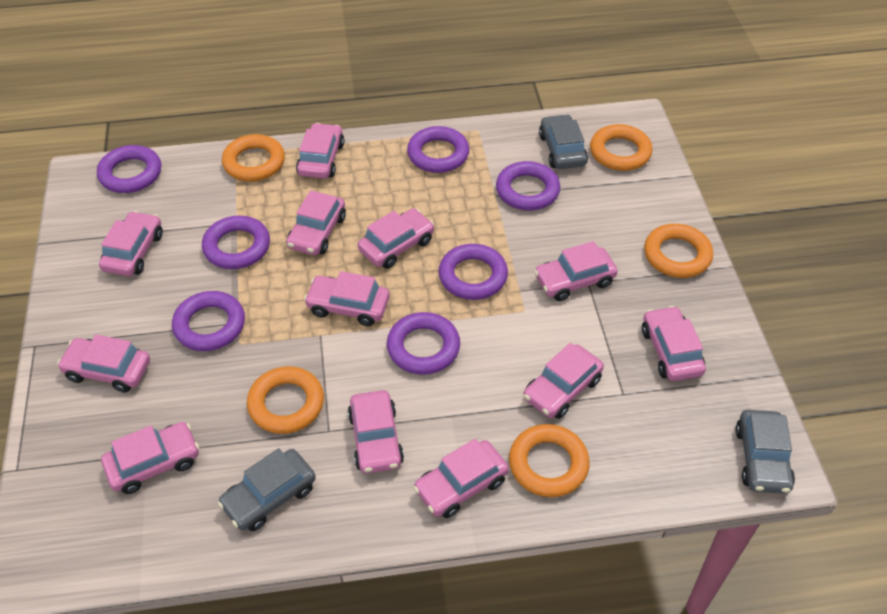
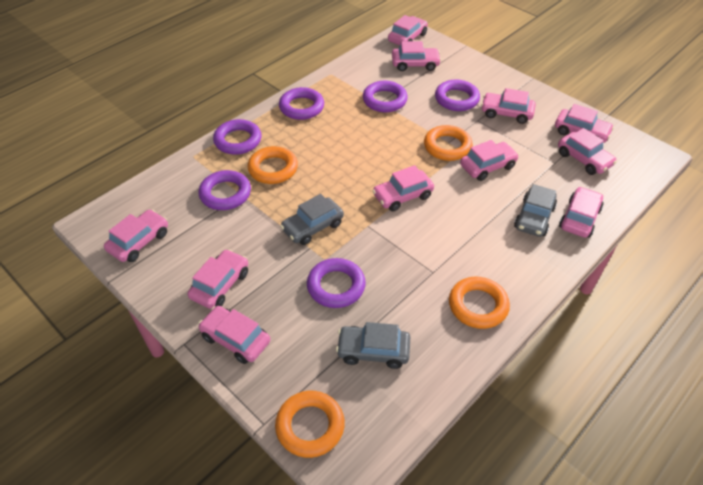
orange ring: [222,134,285,182] [247,366,324,434] [509,424,590,497] [590,124,653,171] [644,224,713,278] = 5 -> [248,146,298,184] [275,391,345,458] [424,125,473,161] [449,277,510,329] = 4
pink car: [57,334,150,393] [99,211,163,276] [101,422,199,494] [286,190,346,255] [296,123,344,179] [304,271,390,326] [348,390,404,474] [358,208,434,269] [414,439,509,518] [523,343,604,419] [534,241,618,301] [642,306,706,381] = 12 -> [104,209,168,262] [187,249,248,309] [198,306,270,364] [372,165,434,211] [388,15,428,45] [392,41,441,71] [460,140,519,181] [481,88,536,124] [555,104,614,143] [558,128,617,175] [559,187,604,238] = 11
purple ring: [97,145,161,193] [172,291,245,351] [202,216,270,269] [387,312,460,375] [407,126,469,173] [438,244,508,300] [496,161,560,211] = 7 -> [199,170,251,210] [213,119,261,155] [279,87,324,120] [307,258,366,308] [363,81,408,112] [435,80,480,111] = 6

